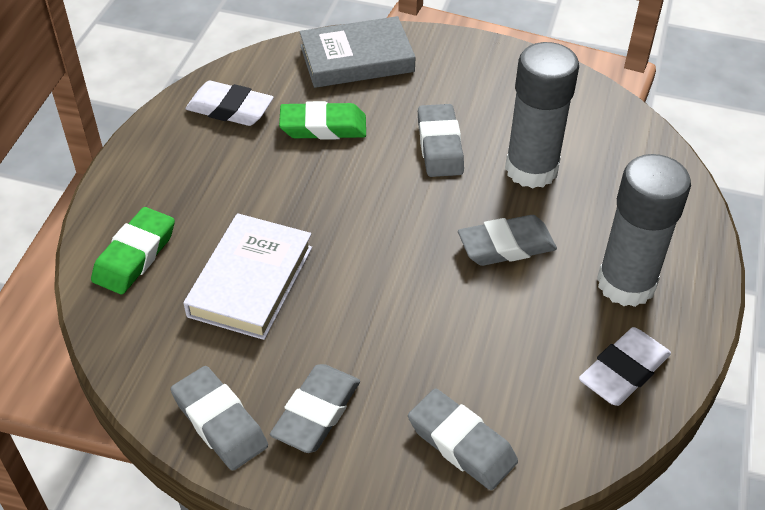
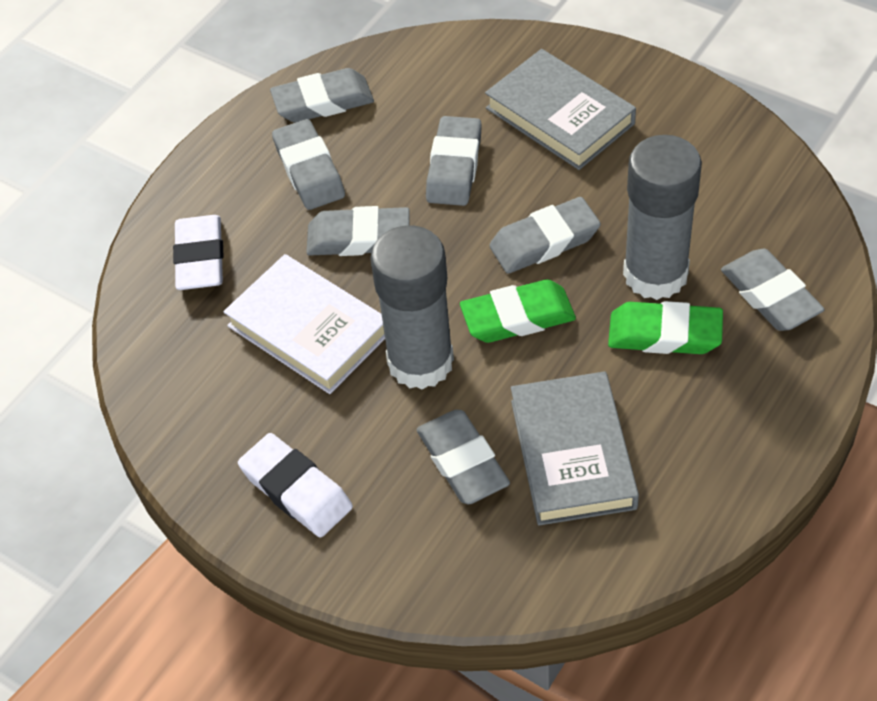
grey book: [299,16,416,88] = 1 -> [485,49,636,170] [511,371,639,526] = 2
grey eraser: [171,366,268,470] [270,364,360,453] [408,389,518,490] [418,104,464,177] [458,215,557,266] = 5 -> [270,68,374,123] [272,119,345,210] [306,206,410,256] [417,410,510,505] [426,116,482,206] [489,197,601,274] [721,249,825,331] = 7

